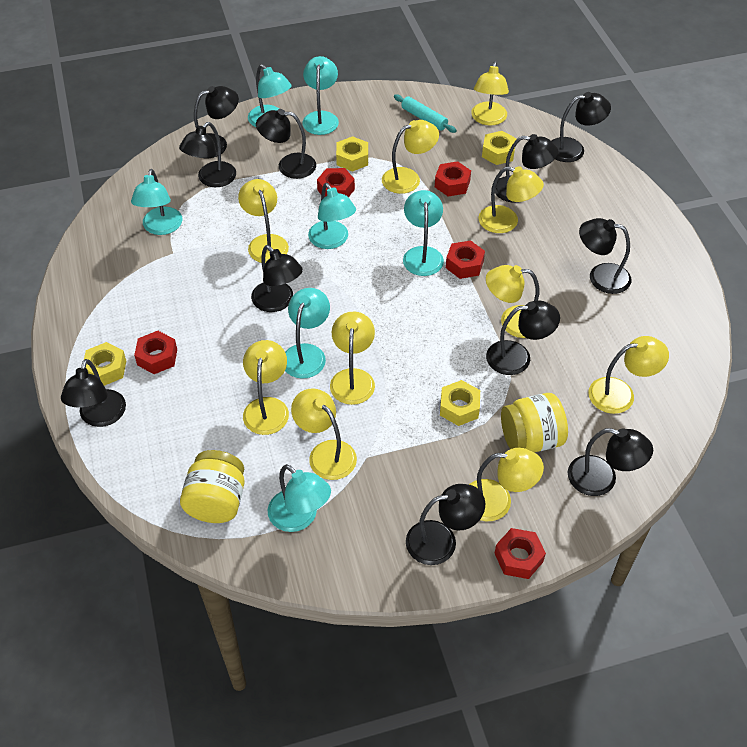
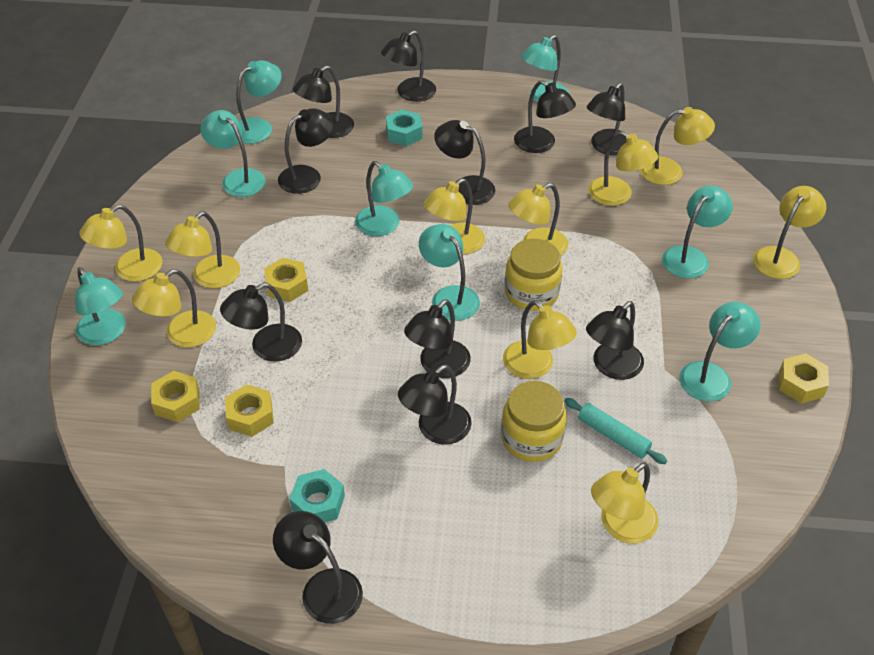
red nut: [134,331,177,374] [317,168,355,198] [435,161,471,196] [446,240,485,279] [494,528,546,579] = 5 -> none = 0
turquoise lamp: [131,169,182,235] [248,64,292,127] [268,464,331,532] [285,288,330,379] [302,56,339,135] [308,183,356,249] [403,190,444,276] = 7 -> [75,267,126,345] [200,110,265,197] [236,60,282,144] [355,161,413,236] [419,224,480,321] [521,35,569,103] [662,186,733,278] [679,302,761,402] = 8
turquoise nut: none = 0 -> [290,469,345,523] [386,110,422,146] = 2

